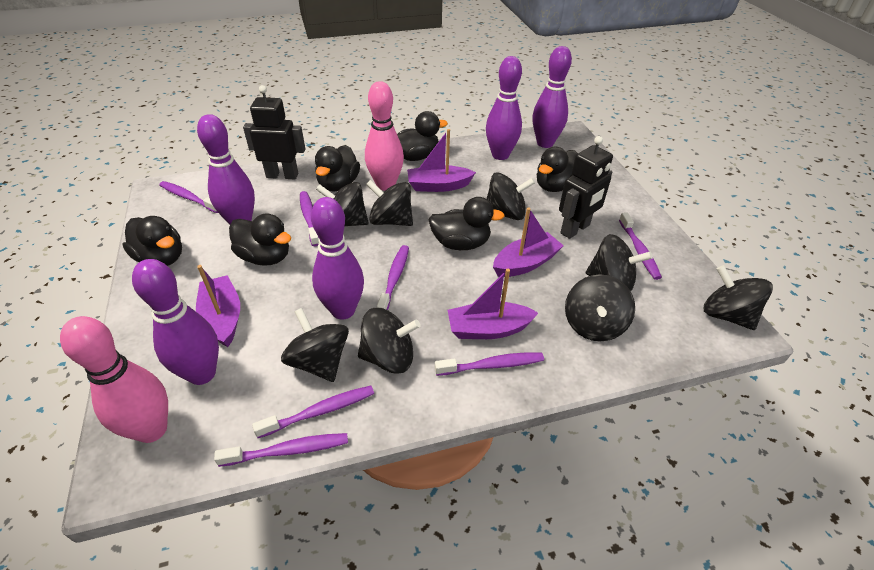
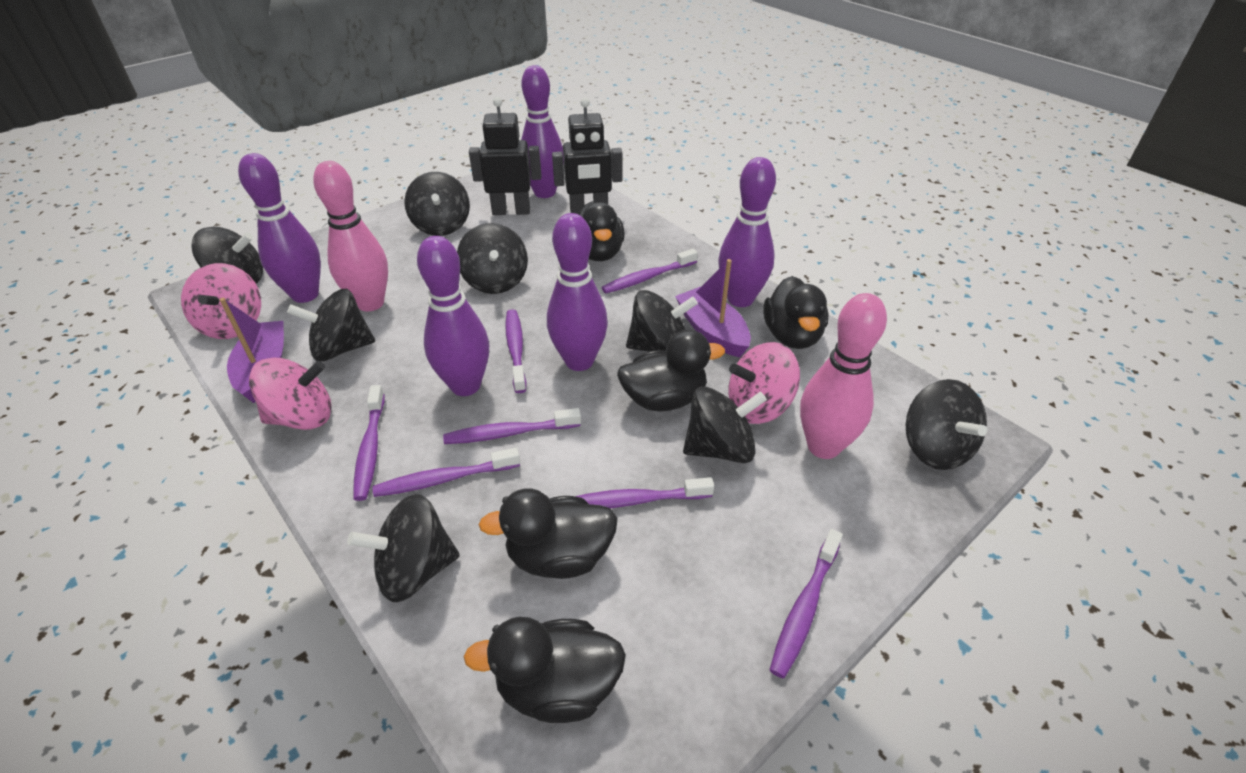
black duck: [122,216,182,266] [229,213,291,266] [315,145,360,191] [397,111,448,161] [428,197,505,250] [537,147,578,192] = 6 -> [464,617,626,723] [479,488,618,579] [578,201,625,261] [617,330,725,411] [763,276,828,349] = 5
pink spinning top: none = 0 -> [181,263,261,339] [249,357,332,430] [728,342,800,424] = 3
purple boat: [196,265,240,347] [407,129,476,192] [448,269,538,339] [493,208,564,277] = 4 -> [219,298,284,403] [675,259,751,357] = 2

